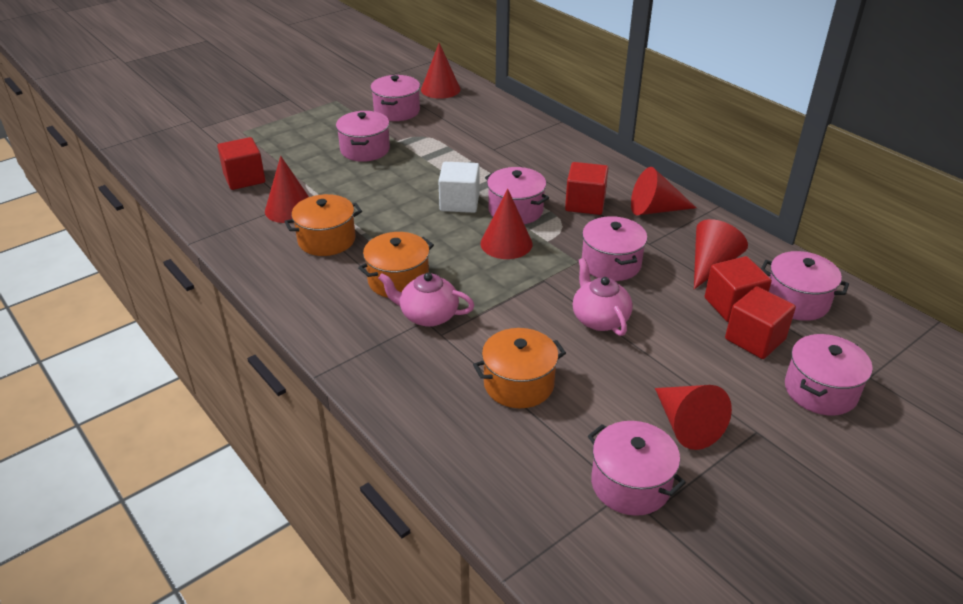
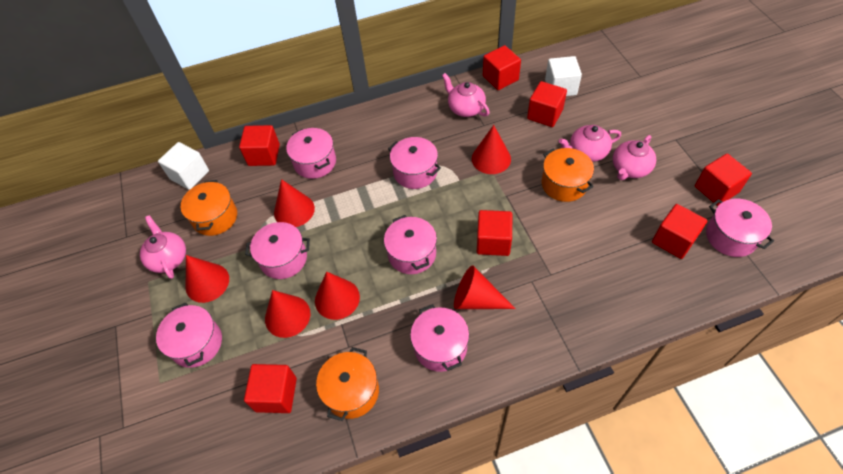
pink teapot: [378,273,474,327] [573,258,633,336] = 2 -> [140,215,186,279] [442,73,490,117] [559,125,621,162] [613,135,656,180] = 4
red cube: [217,137,265,190] [565,162,608,215] [705,256,772,322] [725,286,796,359] = 4 -> [239,125,280,166] [244,364,297,413] [477,210,512,256] [483,45,521,90] [527,81,567,127] [652,204,707,259] [695,154,752,206] = 7
white cube: [438,162,480,213] = 1 -> [158,142,209,190] [545,56,582,96] = 2

